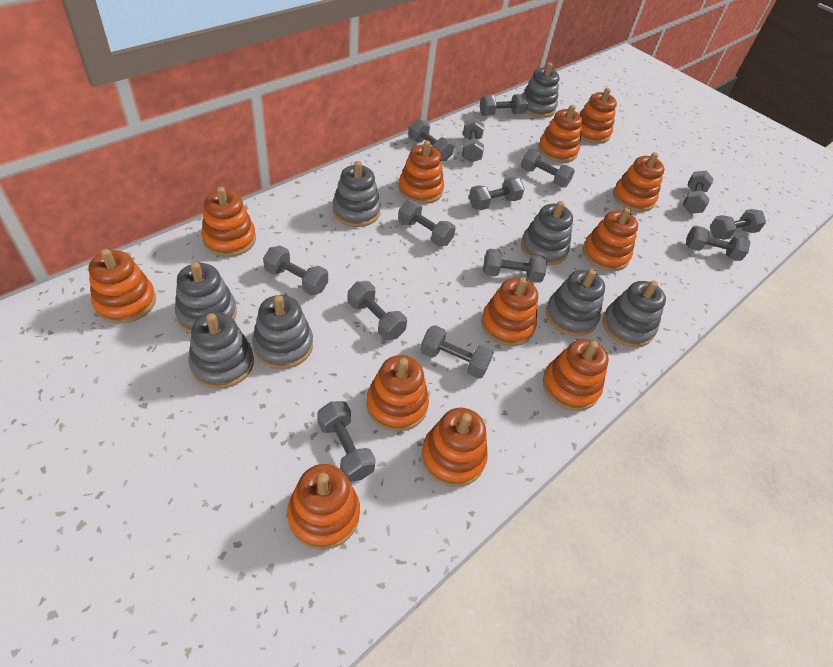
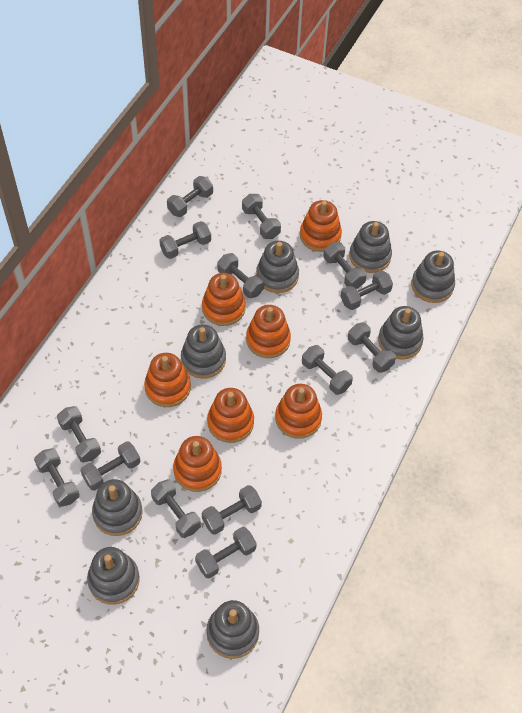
orange stacking toy: [89,249,156,324] [201,187,256,257] [287,464,360,550] [366,355,429,432] [399,141,444,204] [421,408,488,487] [481,277,538,346] [538,105,583,163] [543,339,609,411] [580,88,617,144] [583,208,638,271] [613,152,665,212] = 12 -> [144,353,191,407] [173,436,222,492] [202,273,246,326] [207,388,254,443] [246,305,291,358] [275,384,322,439] [300,200,342,252] = 7

